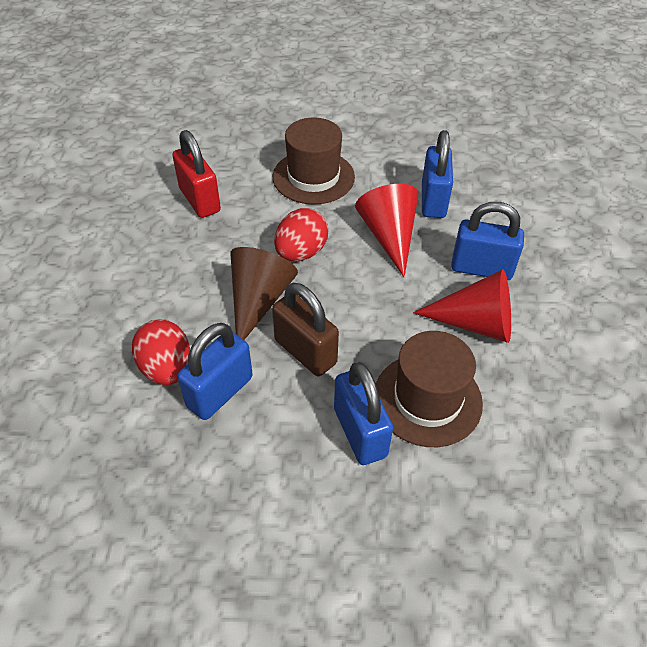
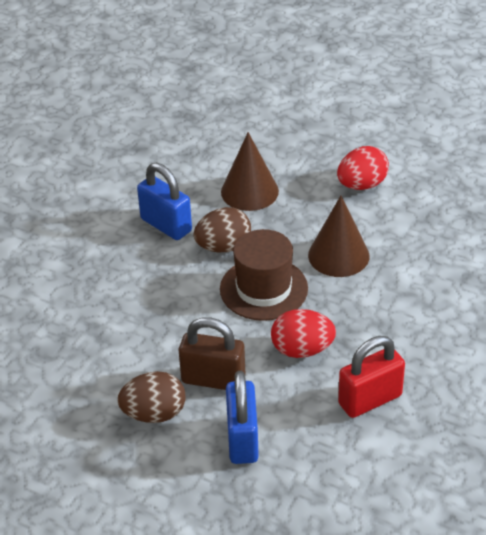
blue padlock: [177,323,253,420] [334,362,393,465] [422,130,453,218] [451,202,524,280] = 4 -> [137,163,192,240] [226,371,259,464] = 2
brown cone: [230,247,298,340] = 1 -> [221,132,279,211] [308,196,369,277] = 2
brown egg: none = 0 -> [118,371,186,423] [194,207,251,252] = 2
brown hat: [273,117,355,204] [376,331,483,447] = 2 -> [220,229,308,321] = 1
red cone: [355,184,418,277] [413,269,511,343] = 2 -> none = 0

